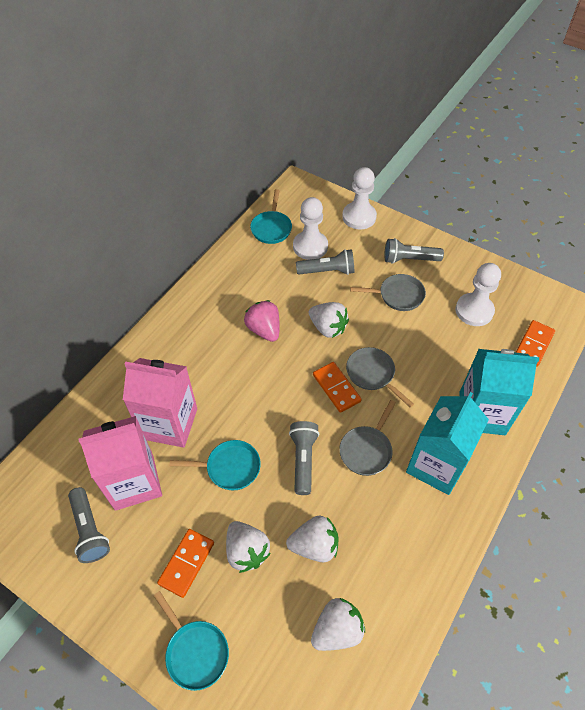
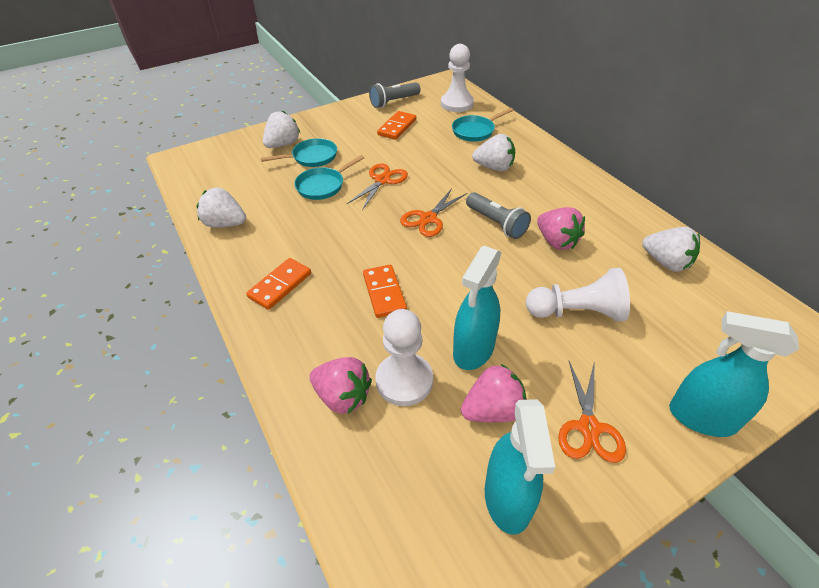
grey flashlight: [68,487,110,563] [289,421,319,495] [296,249,354,275] [384,238,444,264] = 4 -> [369,82,421,108] [466,192,531,239] = 2
grey pan: [339,400,396,476] [346,347,414,407] [350,274,426,311] = 3 -> none = 0
orange scissors: none = 0 -> [347,164,408,210] [400,188,467,237] [558,361,626,463] = 3
pink carton: [78,416,162,511] [123,358,197,448] = 2 -> none = 0
pink strawberry: [244,300,280,342] = 1 -> [309,357,372,414] [461,363,527,422] [537,207,585,250] = 3
turquoise carton: [406,392,489,495] [459,349,539,435] = 2 -> none = 0
turquoise spray bottle: none = 0 -> [453,246,502,370] [485,399,555,535] [669,311,799,437] = 3

